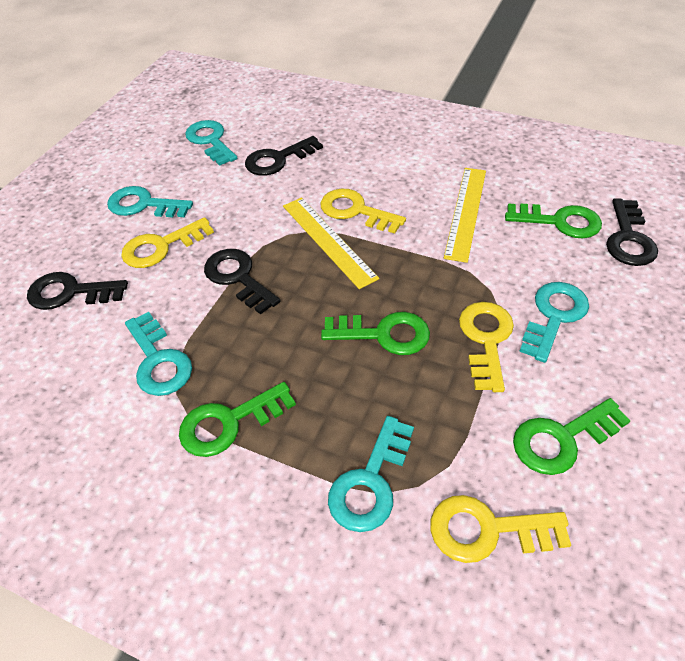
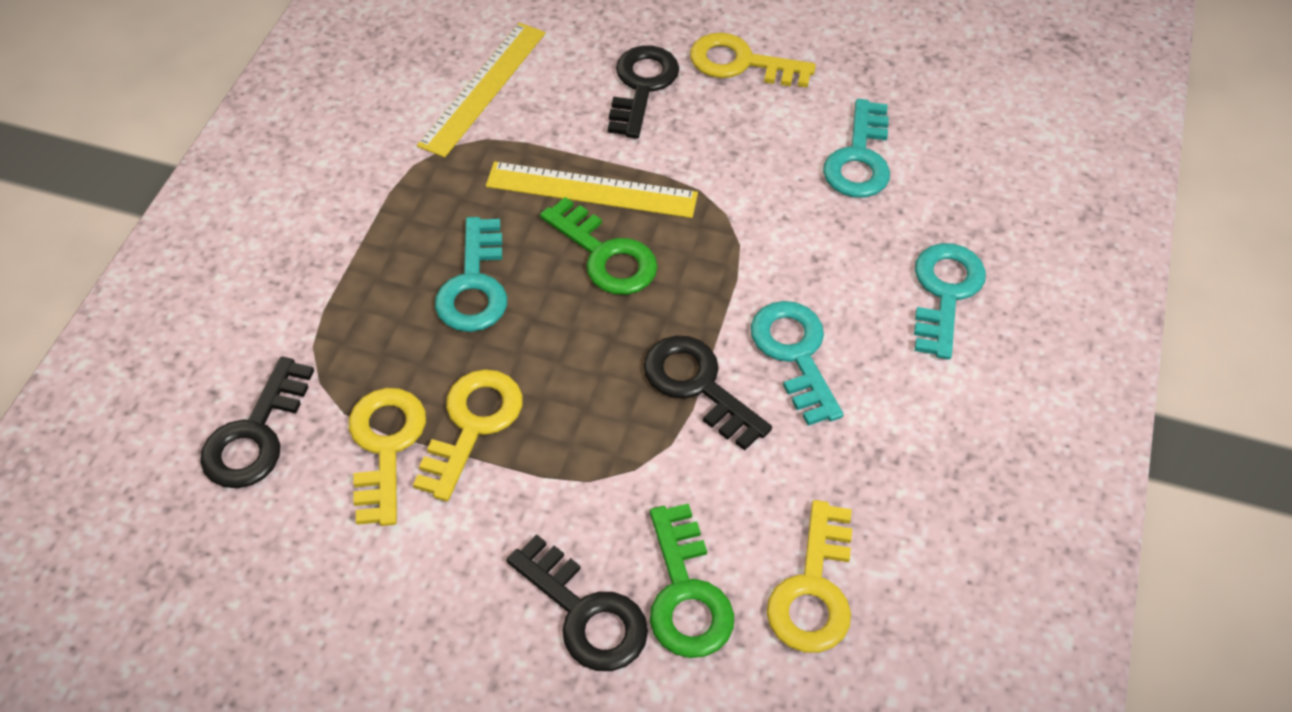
green key: [179,382,296,457] [321,312,430,355] [505,203,602,238] [513,398,631,475] = 4 -> [540,197,658,295] [650,503,734,658] = 2
turquoise key: [107,186,193,217] [125,312,192,396] [185,120,237,166] [328,416,414,532] [519,282,589,363] = 5 -> [435,217,507,332] [751,301,844,426] [823,99,890,198] [914,243,986,360] = 4

